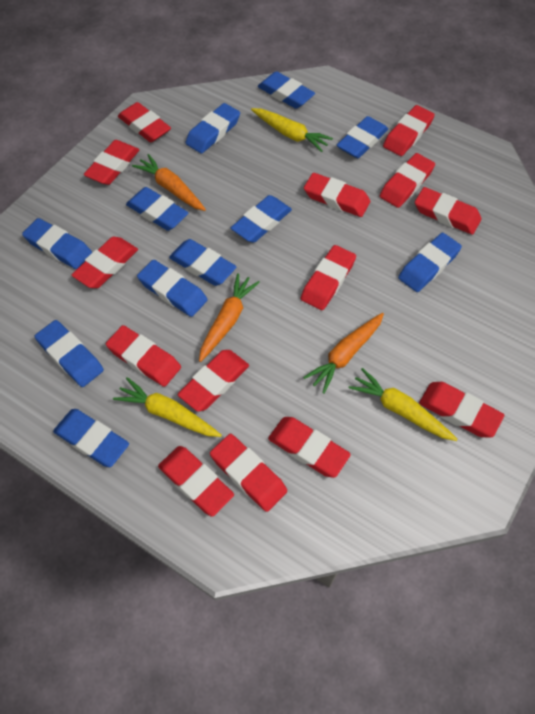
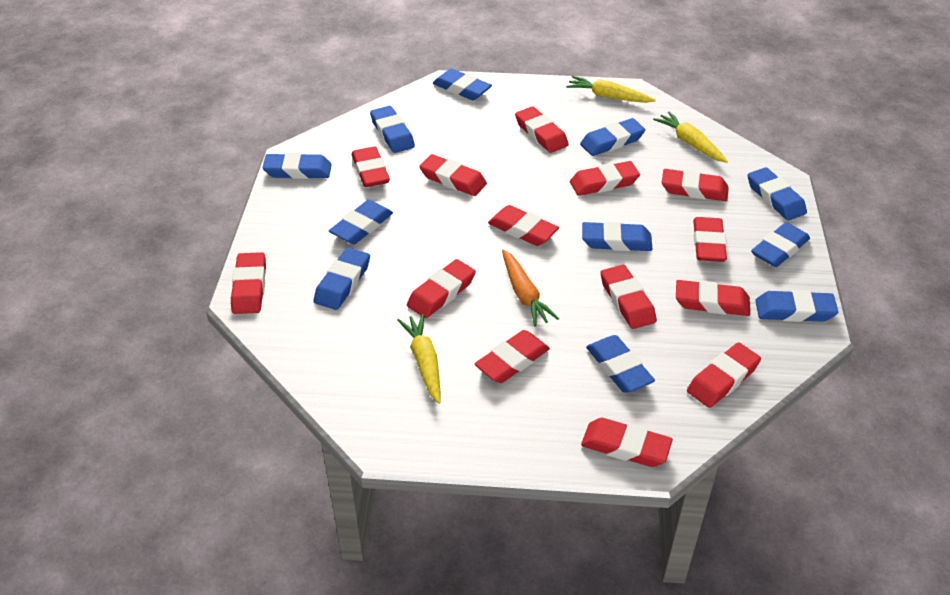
orange carrot: [132,154,206,211] [199,273,260,362] [303,313,384,394] = 3 -> [502,249,559,327] = 1

